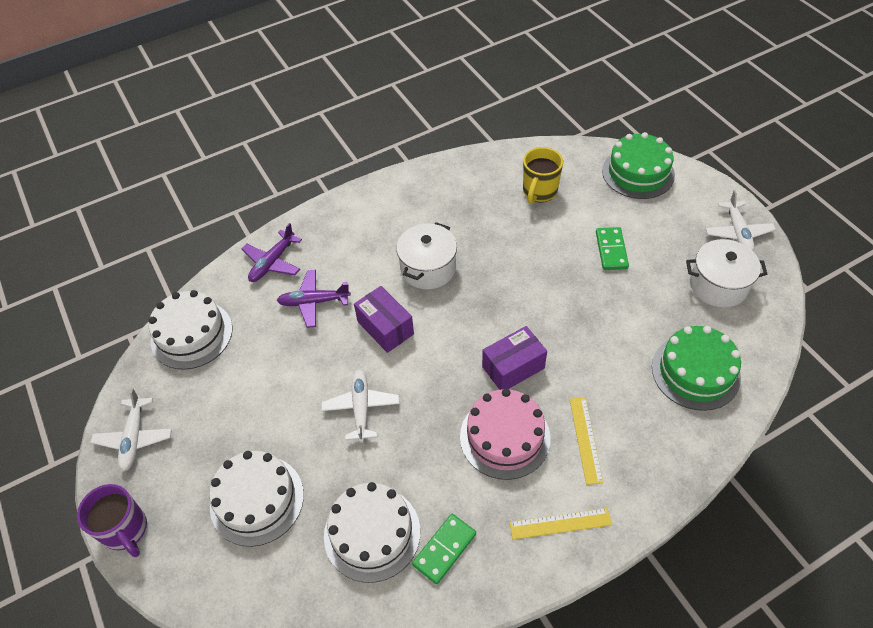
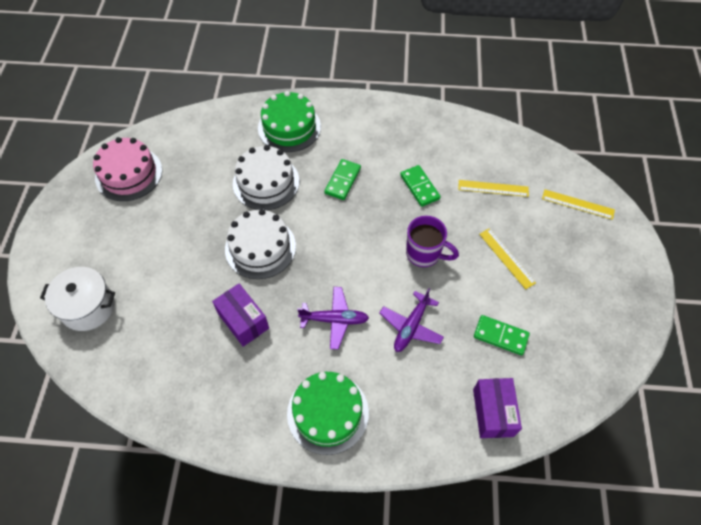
green domino: [412,514,476,584] [596,227,629,270] = 2 -> [324,159,361,200] [400,165,441,207] [474,315,530,355] = 3
white cake: [149,290,233,370] [209,451,304,547] [324,482,420,583] = 3 -> [225,209,296,279] [233,145,299,210] = 2
white plane: [91,388,172,471] [321,370,400,443] [705,190,776,252] = 3 -> none = 0
white pot: [396,222,457,289] [686,239,767,308] = 2 -> [40,267,115,331] = 1
yellow mug: [523,147,563,204] = 1 -> none = 0
yellow ruler: [509,508,612,539] [570,397,603,485] = 2 -> [458,180,529,197] [479,228,536,289] [542,189,615,220] = 3

